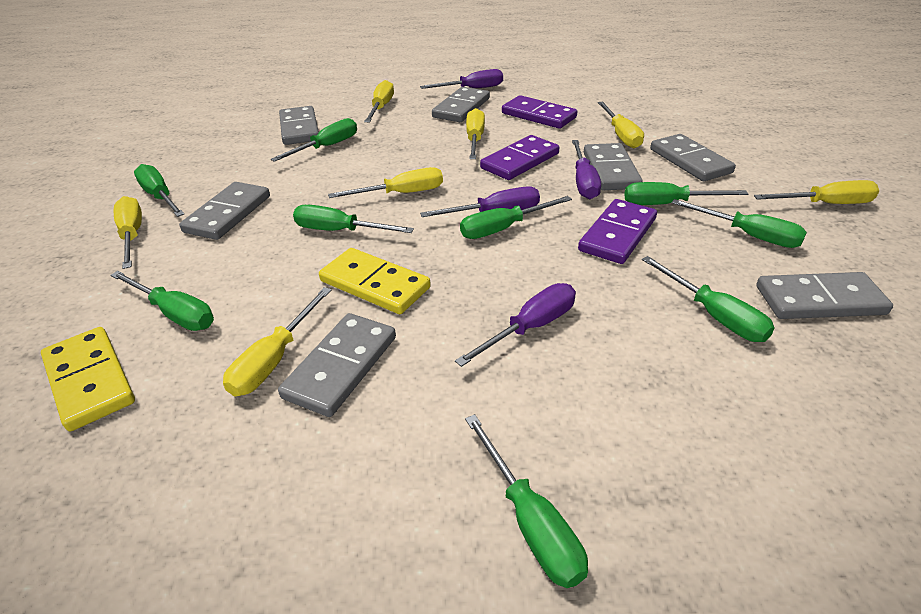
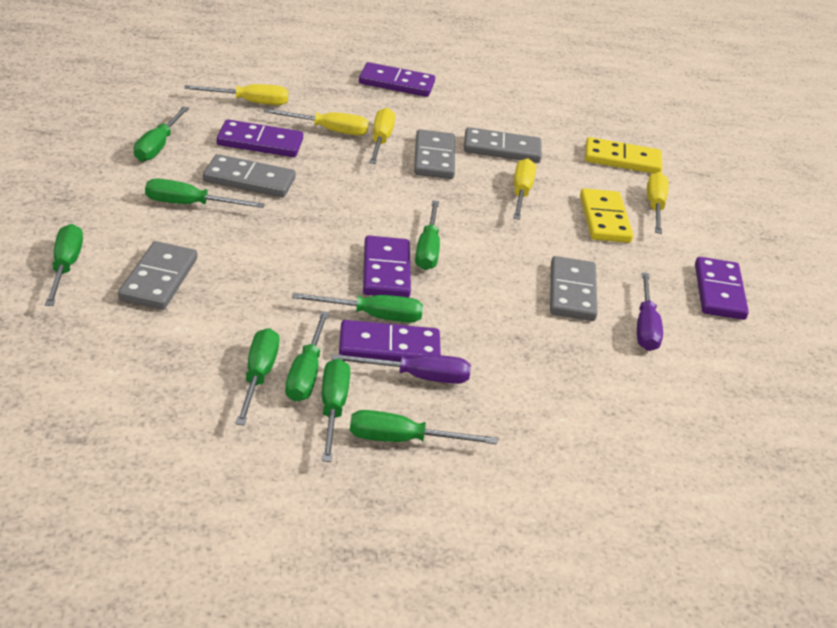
grey domino: [179,182,270,240] [278,313,396,417] [279,106,319,145] [432,87,490,122] [584,143,643,190] [650,134,736,181] [756,272,893,319] = 7 -> [118,241,197,310] [203,154,296,197] [414,129,455,179] [464,127,542,163] [550,256,597,321] = 5
purple domino: [480,135,559,180] [502,95,578,129] [578,199,657,264] = 3 -> [217,119,303,157] [339,320,441,362] [359,62,435,97] [363,236,411,298] [695,257,749,320] = 5
purple screwdriver: [420,69,503,89] [420,186,540,217] [455,283,576,367] [572,140,601,199] = 4 -> [332,354,471,384] [637,272,663,351] = 2
yellow screwdriver: [114,196,142,269] [223,287,332,396] [328,167,443,198] [364,80,394,122] [466,108,485,159] [598,102,644,148] [754,180,879,204] = 7 -> [184,84,288,105] [264,108,369,135] [369,108,395,164] [513,159,536,220] [647,172,669,234] = 5

